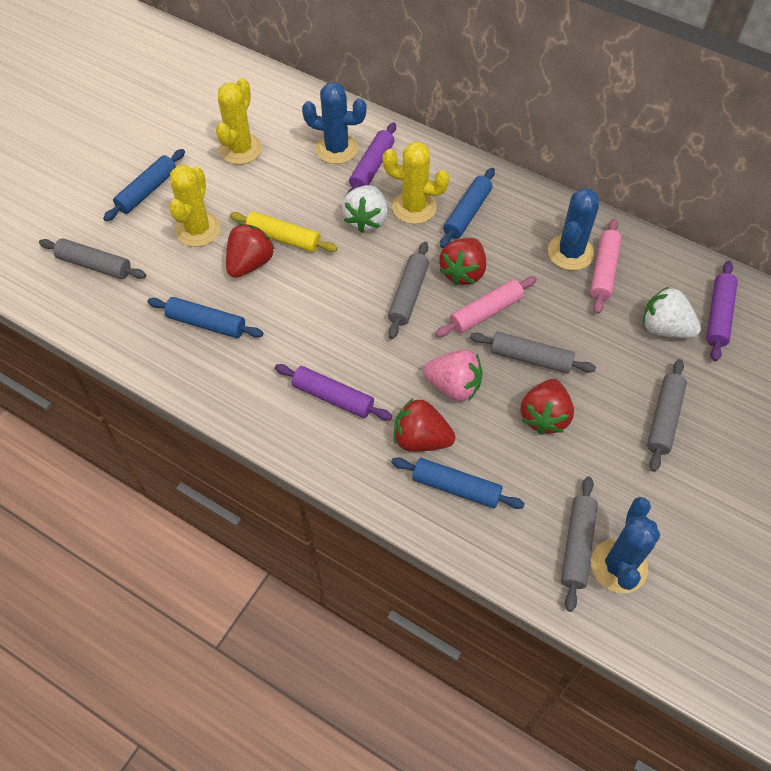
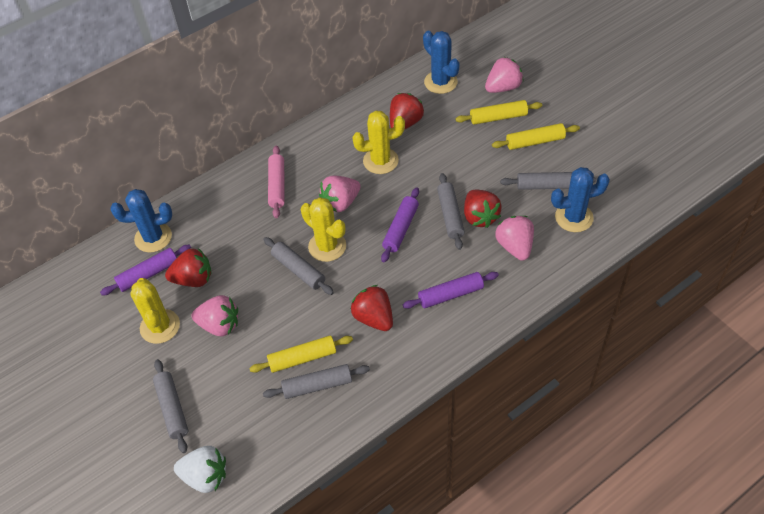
blue rolling pin: [103,149,185,221] [148,297,263,338] [391,457,525,509] [440,168,495,248] = 4 -> none = 0
pink rolling pin: [435,276,537,337] [590,219,622,314] = 2 -> [268,146,285,218] = 1
pink strawberry: [423,350,483,402] = 1 -> [192,295,238,336] [319,175,361,212] [485,57,523,93] [495,216,534,261] = 4
white strawberry: [342,185,388,233] [643,287,701,338] = 2 -> [174,446,226,493] = 1
yellow rolling pin: [230,211,338,252] = 1 -> [249,336,353,373] [455,100,542,125] [492,123,580,150] = 3

